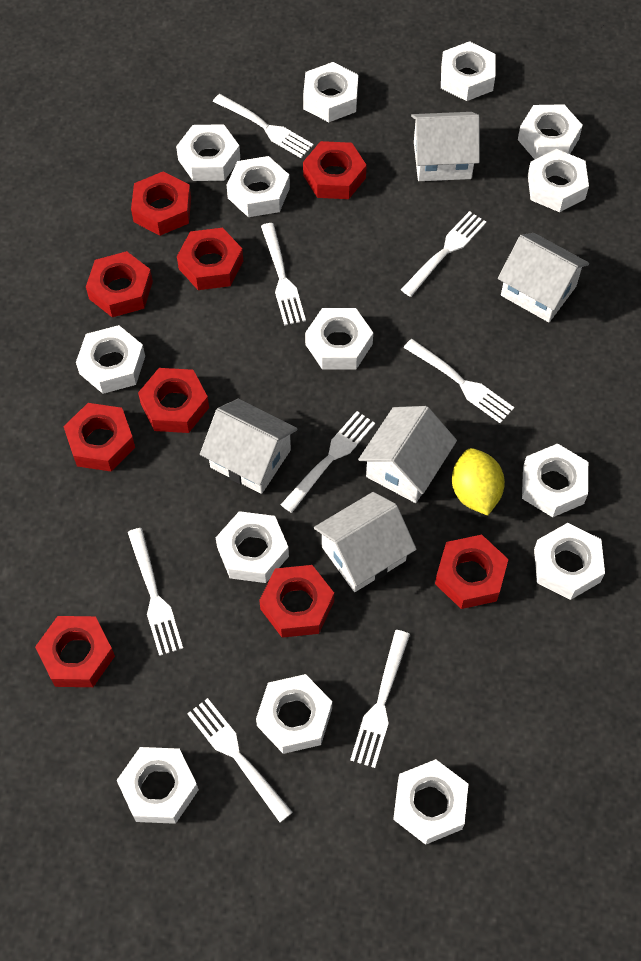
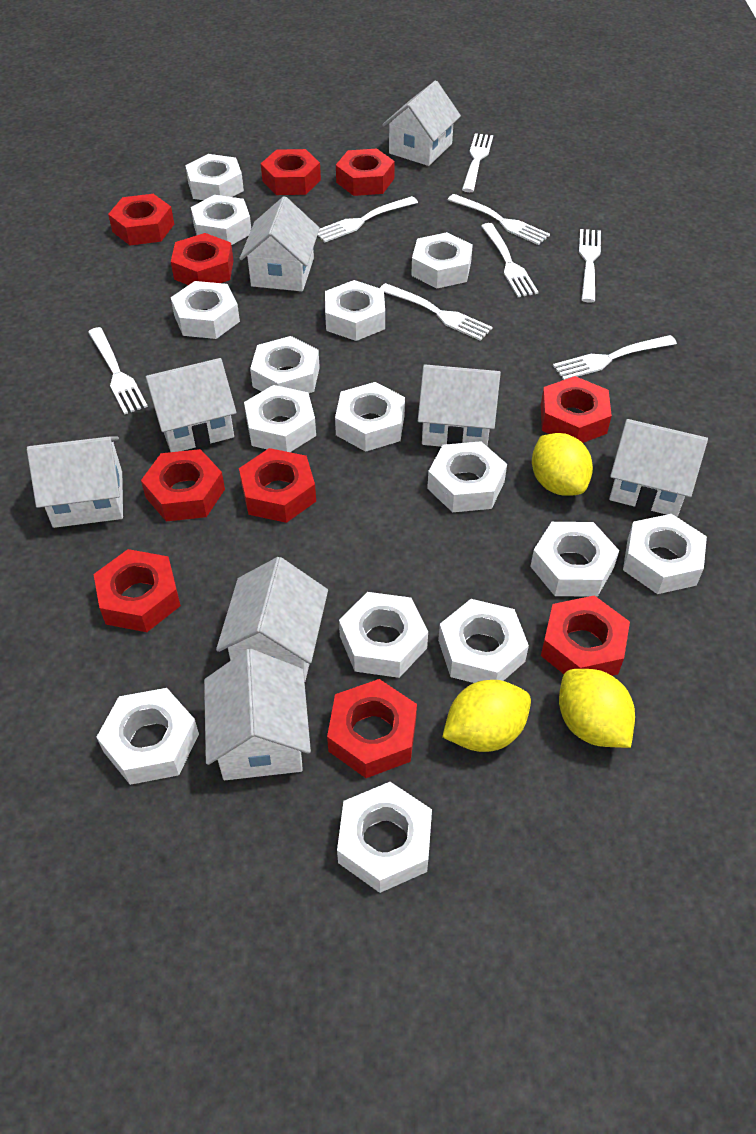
red nut: [35,616,115,687] [63,403,135,471] [86,251,153,317] [131,171,191,236] [138,368,209,433] [177,228,243,290] [259,565,334,638] [303,141,367,199] [435,535,508,609] = 9 -> [94,549,181,632] [108,194,174,245] [141,449,225,522] [171,233,234,285] [239,448,316,523] [261,149,321,195] [327,679,417,778] [336,149,395,196] [541,376,612,443] [541,595,630,676] = 10
white house: [200,399,298,494] [314,492,416,592] [358,406,457,503] [411,112,480,181] [498,233,589,322] = 5 -> [27,436,123,528] [144,358,237,452] [204,649,311,780] [216,557,328,682] [239,196,320,291] [382,81,461,166] [418,364,501,447] [609,419,708,517] = 8
white nut: [76,325,145,394] [117,747,199,824] [176,124,240,181] [216,511,289,583] [227,156,290,217] [256,674,332,754] [303,62,358,122] [305,308,373,370] [393,759,468,845] [441,41,496,101] [518,104,583,159] [522,443,588,517] [528,149,589,212] [534,523,605,600] = 14 -> [97,688,199,785] [171,281,240,339] [185,154,244,200] [191,195,251,245] [244,385,316,452] [250,336,320,393] [325,280,385,341] [335,382,405,452] [337,782,432,893] [339,592,428,678] [411,232,473,288] [427,441,507,512] [438,599,529,683] [530,522,619,597] [623,514,707,594] = 15
yellow lemon: [452,448,505,516] = 1 -> [442,680,531,752] [532,433,593,496] [559,669,635,748] = 3

